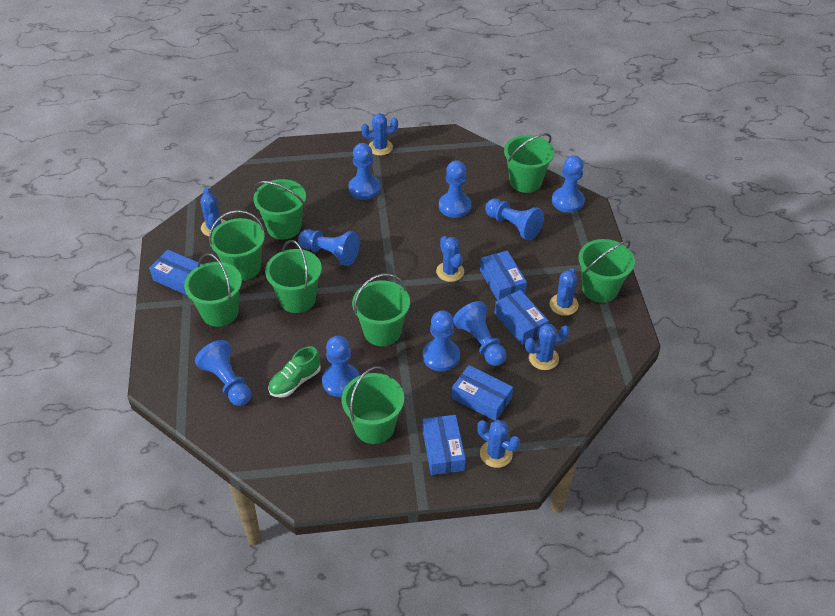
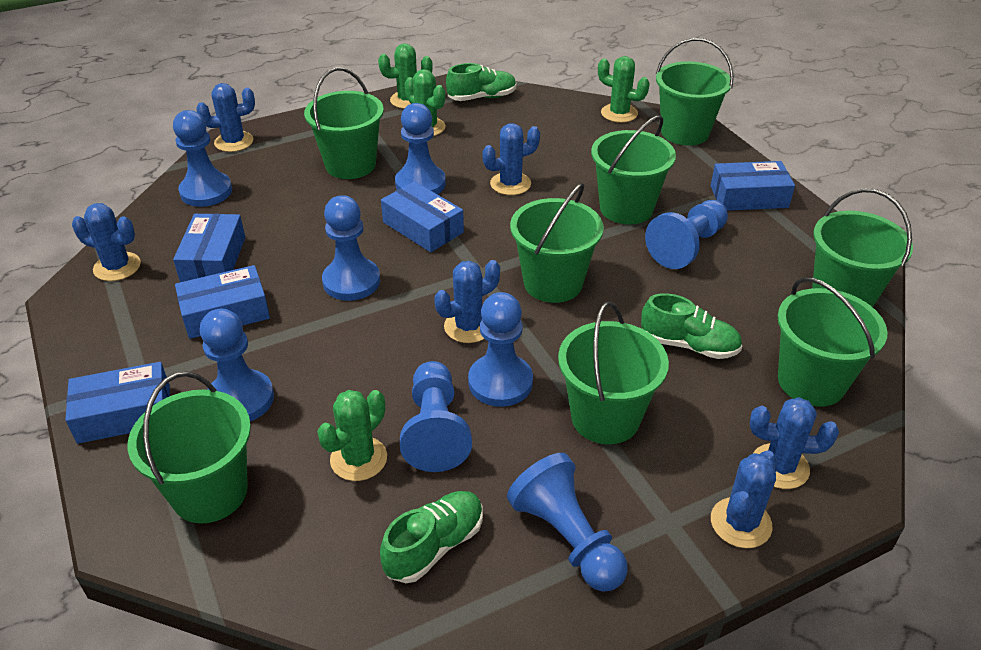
blue pawn: [195,340,251,406] [298,229,360,266] [322,336,360,397] [348,143,380,200] [423,310,460,371] [439,161,471,218] [453,301,507,366] [485,199,544,241] [552,155,585,213] = 9 -> [173,110,232,207] [200,309,274,421] [322,195,380,301] [395,103,446,194] [400,361,472,472] [468,292,533,407] [507,453,628,592] [645,200,728,269] = 8
green cactus: none = 0 -> [317,390,387,481] [378,43,433,109] [404,69,446,136] [598,56,650,123] = 4
green shoe: [268,346,321,397] = 1 -> [380,491,483,583] [446,63,517,101] [641,293,742,359] = 3

